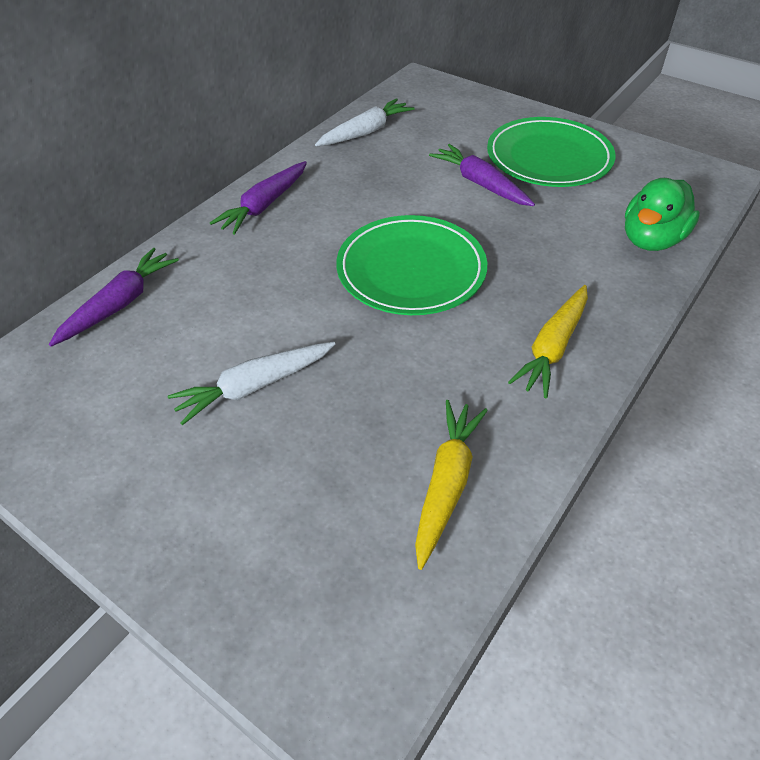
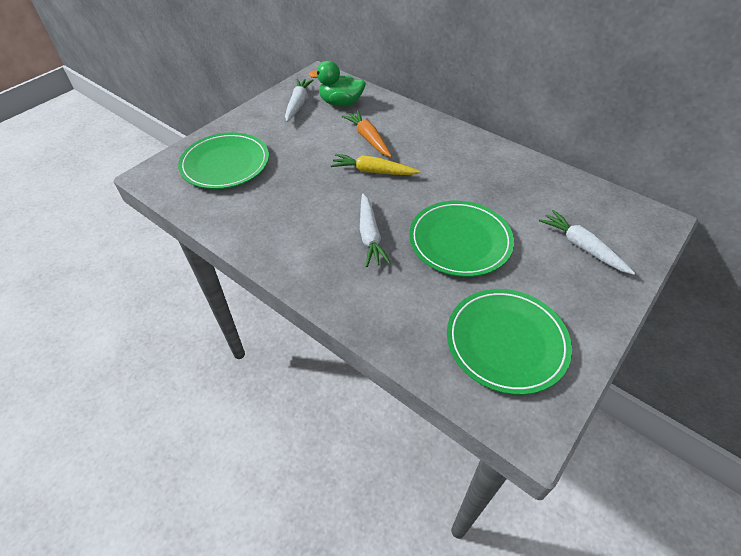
green plate: [336,215,487,315] [487,117,616,187] = 2 -> [178,132,269,189] [409,201,514,277] [447,289,572,395] = 3
orange carrot: none = 0 -> [342,110,392,157] = 1
purple carrot: [49,248,179,347] [210,161,307,235] [429,144,535,206] = 3 -> none = 0
white carrot: [168,342,335,425] [315,98,414,146] = 2 -> [285,78,314,122] [360,194,391,267] [539,210,635,275] = 3
yellow carrot: [415,400,488,570] [508,285,588,398] = 2 -> [330,154,421,175] = 1

